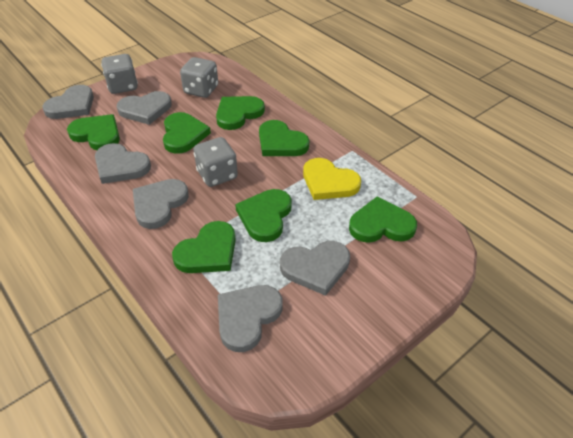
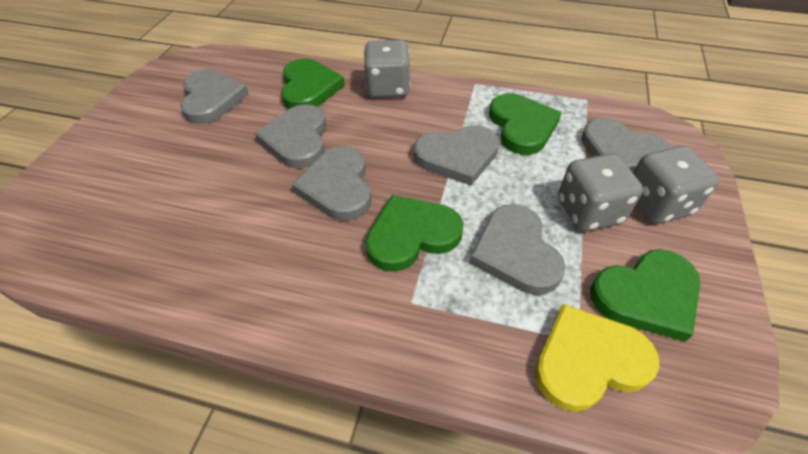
green heart: [67,114,120,150] [163,112,211,154] [172,221,236,273] [216,96,265,130] [235,189,292,242] [259,120,309,156] [349,196,417,243] = 7 -> [281,58,345,109] [366,195,463,272] [489,93,562,155] [590,249,700,342] = 4

